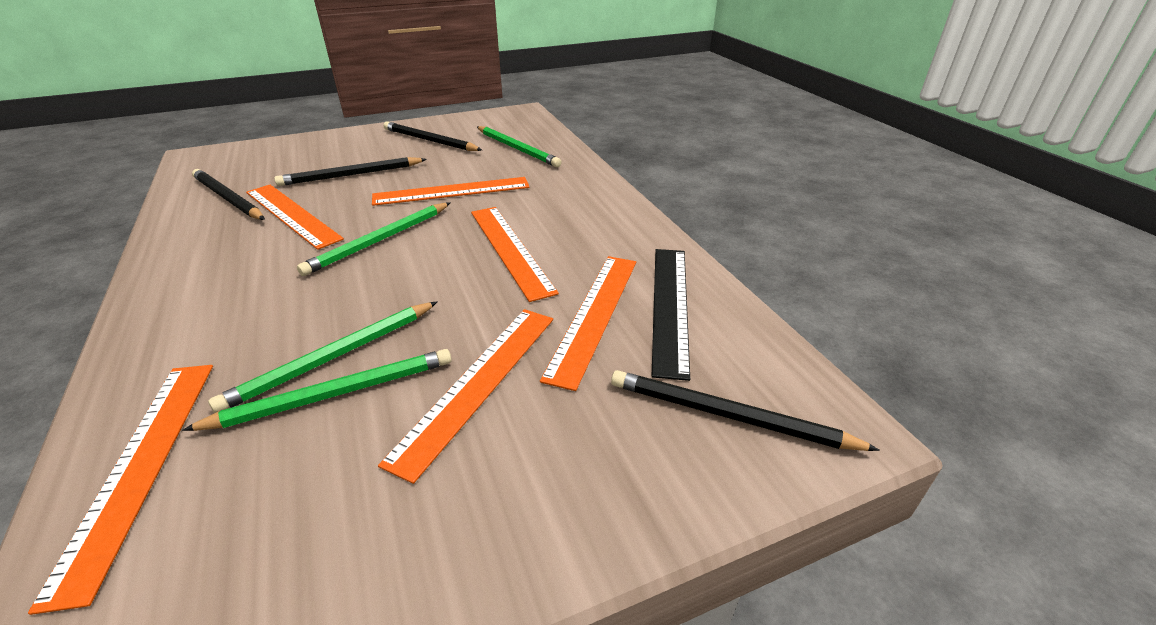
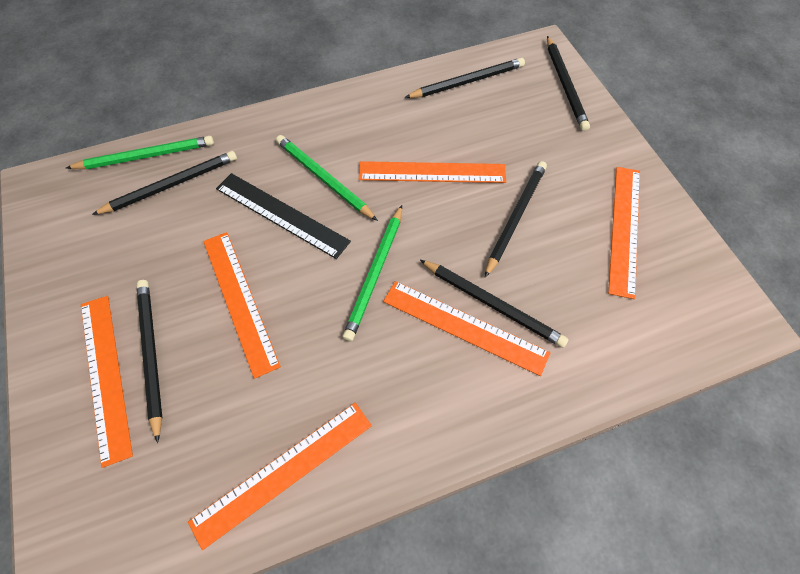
black pencil: [192,169,265,220] [274,157,427,186] [383,121,482,151] [611,370,880,451] = 4 -> [92,151,237,215] [137,280,162,443] [405,58,525,98] [420,260,569,348] [485,161,547,277] [547,36,590,131] = 6
green pencil: [182,349,452,431] [208,302,437,413] [297,202,451,276] [477,126,562,167] = 4 -> [66,136,214,169] [276,135,378,221] [343,205,402,342] = 3

